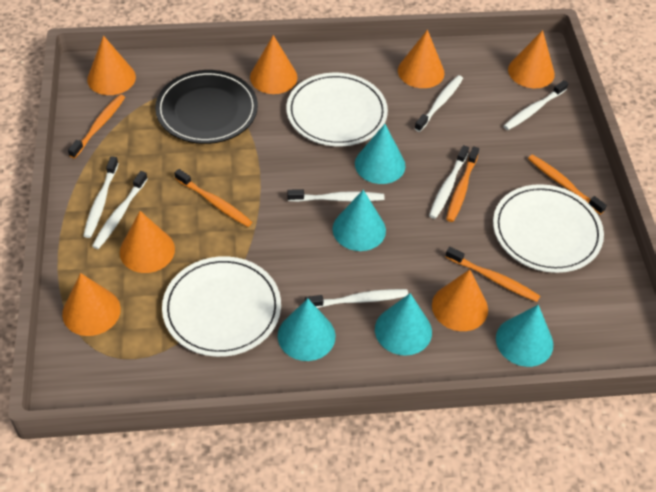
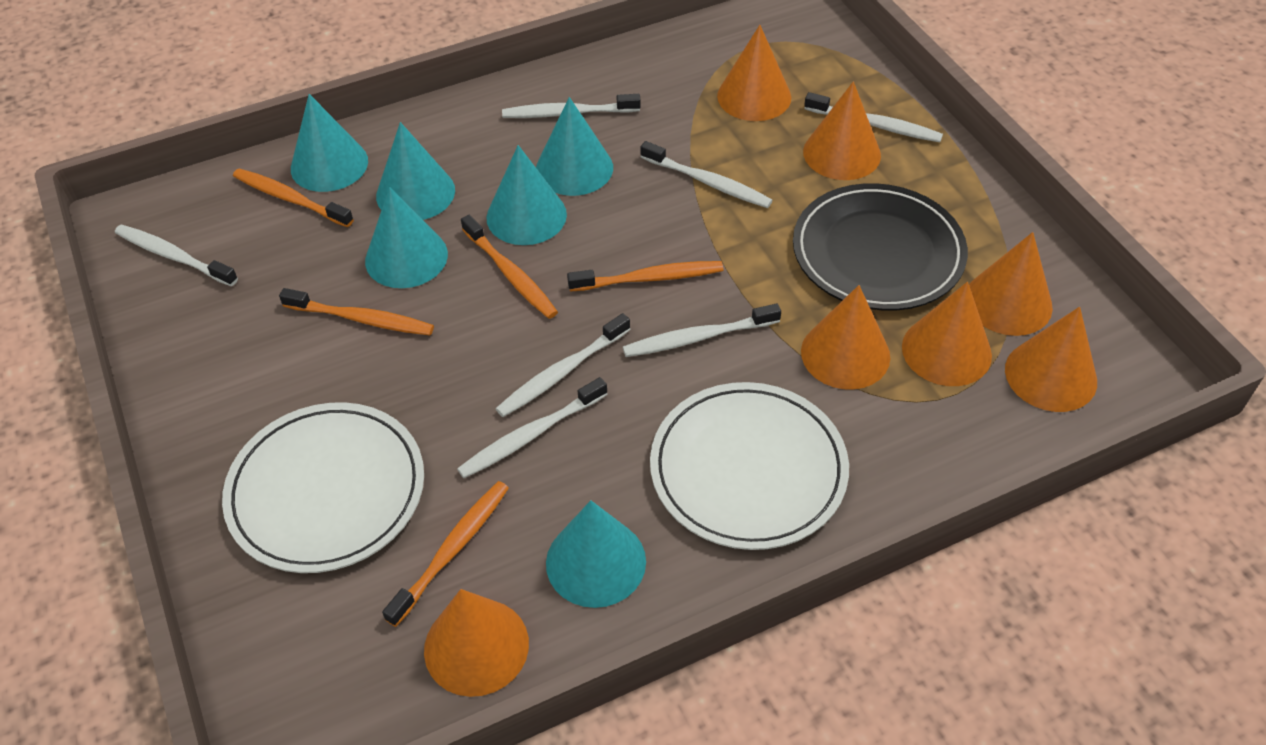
turquoise cone: [278,299,335,361] [333,190,386,251] [355,124,405,184] [375,293,432,356] [496,305,553,367] = 5 -> [291,94,368,192] [365,187,448,288] [376,122,455,220] [486,145,567,245] [536,97,613,196] [546,500,646,608] = 6
white plate: [162,256,281,357] [286,73,388,146] [493,184,604,273] = 3 -> [222,402,424,573] [650,382,849,550] = 2

